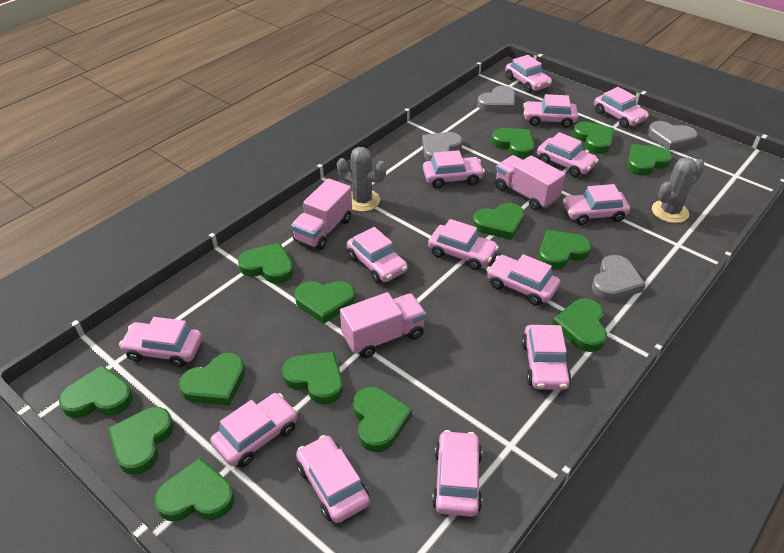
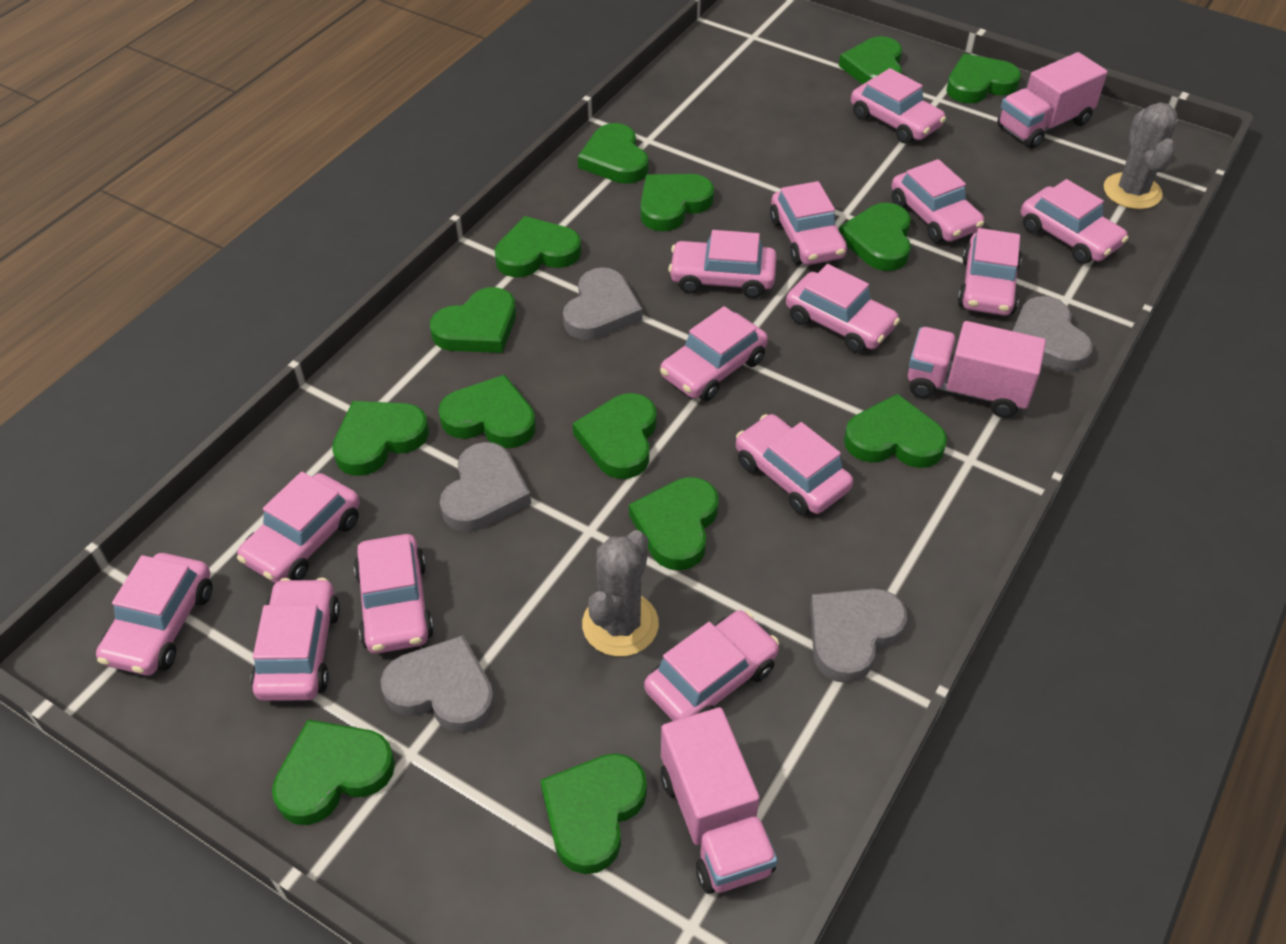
grey heart: [422,132,462,161] [477,86,515,112] [592,255,646,301] [648,121,698,150] = 4 -> [381,635,495,733] [440,442,531,532] [563,267,643,340] [810,589,907,683] [1013,296,1093,372] = 5

